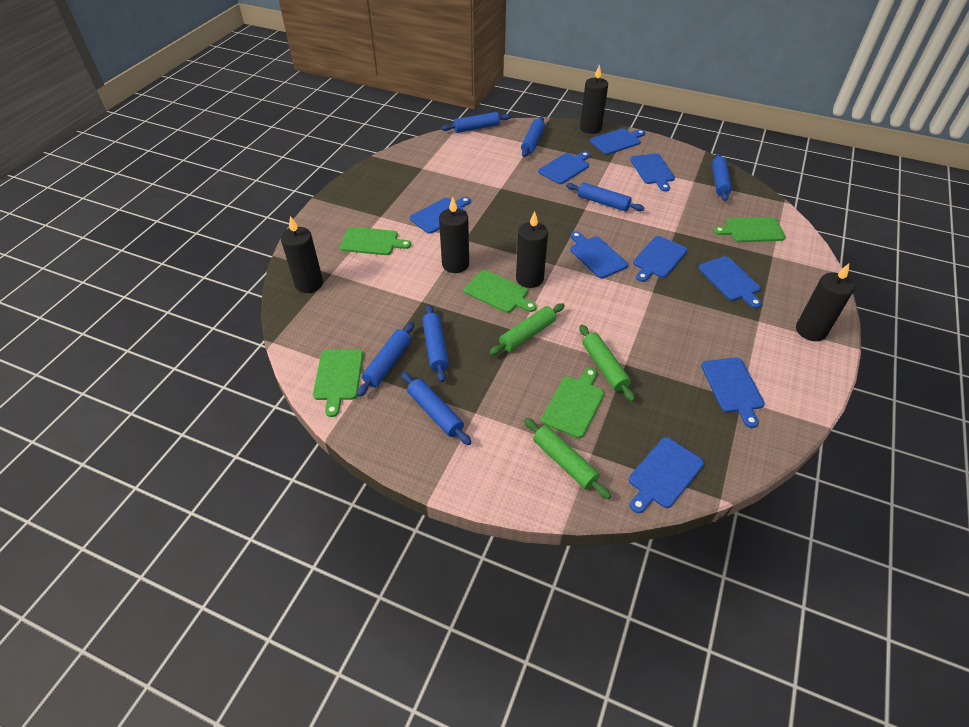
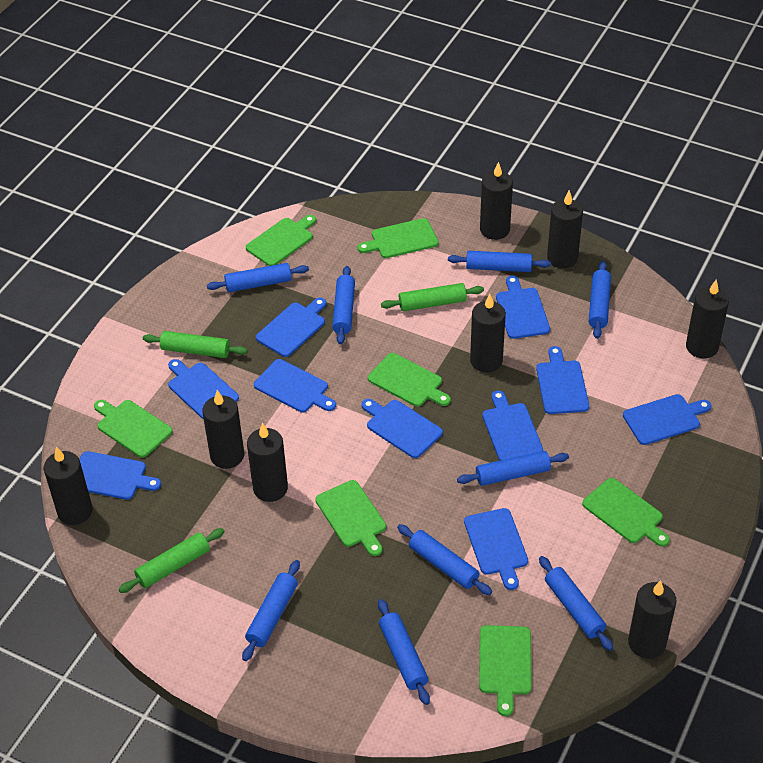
black candle: [281,216,323,293] [439,197,469,273] [516,211,548,288] [580,64,608,134] [796,263,855,341] = 5 -> [44,447,93,525] [202,390,244,469] [247,423,288,502] [470,294,506,372] [480,162,513,240] [547,190,583,268] [628,580,677,659] [686,280,729,359] = 8
blue cutting board: [410,197,471,234] [538,151,590,184] [570,231,628,278] [590,128,645,155] [629,437,704,513] [630,153,675,191] [633,236,687,282] [699,256,762,308] [701,357,765,428] = 9 -> [79,451,161,500] [168,359,239,420] [254,359,336,412] [256,298,326,357] [361,399,443,458] [464,508,528,590] [482,391,543,461] [496,276,550,339] [536,346,589,414] [623,394,711,445] = 10
blue rolling pin: [357,322,414,397] [402,372,471,445] [422,305,449,382] [441,112,511,133] [521,117,545,157] [566,182,644,212] [712,153,732,201] = 7 -> [207,263,309,292] [242,560,300,661] [332,266,355,344] [378,599,430,705] [397,524,492,595] [448,251,551,272] [457,451,569,486] [539,556,613,651] [589,261,611,339] = 9
green cutting board: [313,349,363,417] [340,227,411,255] [464,270,537,313] [541,368,604,438] [713,217,786,242] = 5 -> [94,400,173,458] [246,215,316,266] [315,480,386,556] [357,218,439,258] [368,353,451,407] [479,625,532,716] [582,478,670,547] = 7

